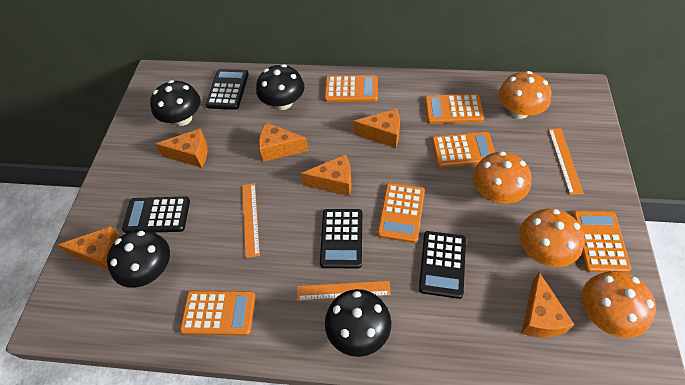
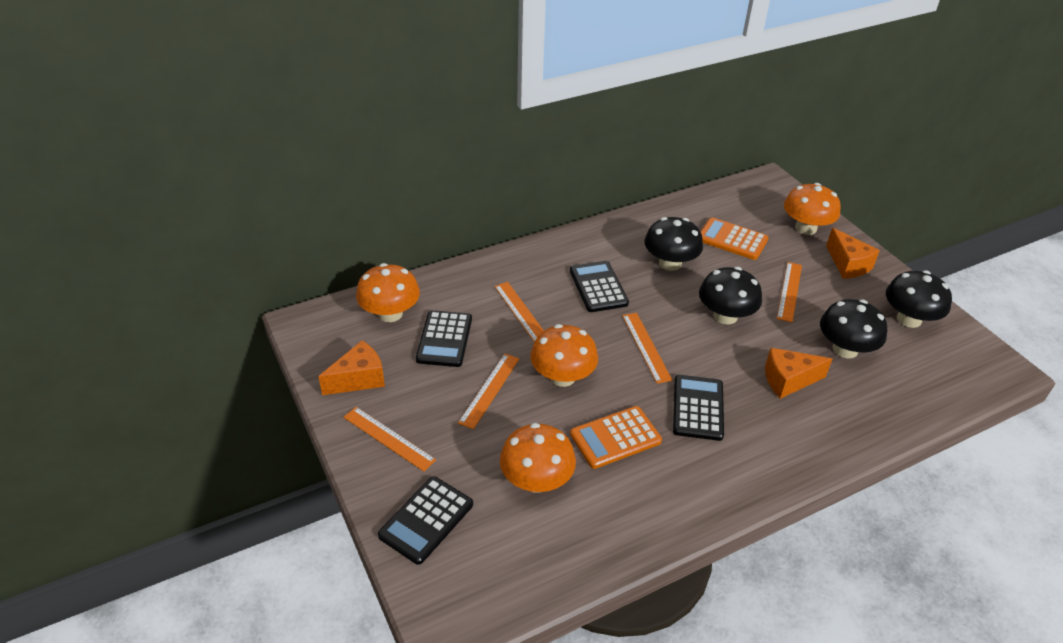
orange calculator: [180,291,256,335] [324,75,378,102] [377,183,425,243] [425,94,484,124] [432,132,495,167] [572,211,631,273] = 6 -> [570,406,662,469] [700,217,769,260] = 2
orange cheese: [58,226,120,270] [155,129,208,168] [259,122,308,162] [301,154,352,196] [353,109,400,148] [521,272,575,337] = 6 -> [318,341,385,395] [765,348,832,399] [826,228,880,279] = 3
orange ruler: [242,183,260,258] [297,281,391,301] [548,128,584,195] = 3 -> [344,407,436,471] [458,354,519,429] [494,282,544,342] [622,313,672,384] [777,262,802,322] = 5

